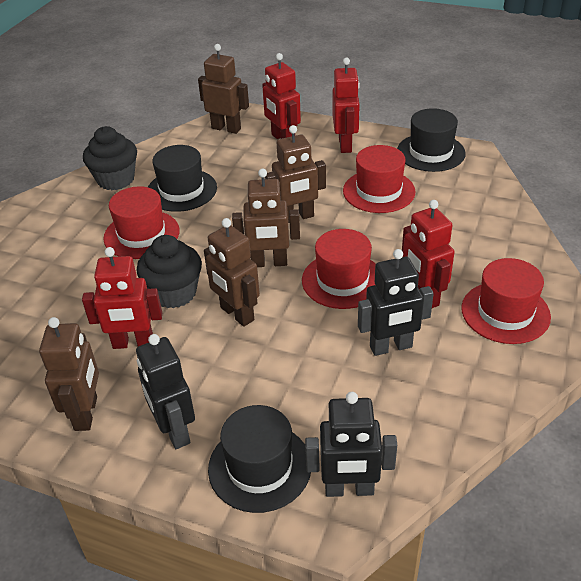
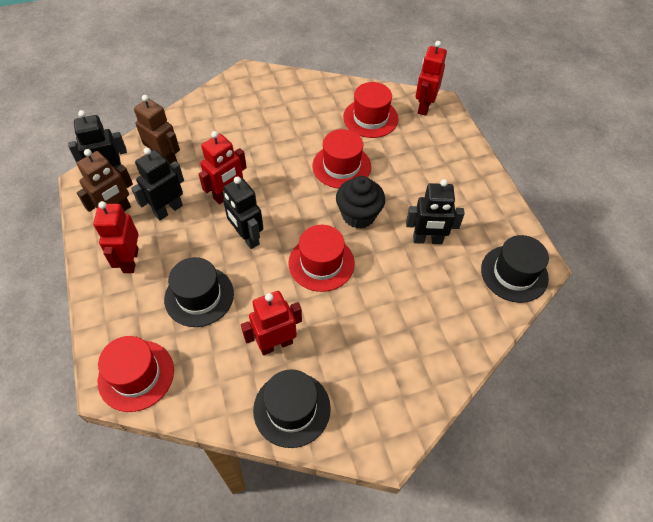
black cupcake: [83,126,137,190] [137,235,202,308] = 2 -> [336,176,385,229] = 1
black robot: [136,334,195,449] [305,392,397,497] [358,249,434,356] = 3 -> [68,110,127,170] [131,148,184,220] [223,176,263,249] [406,179,465,244] = 4
brown robot: [39,317,99,431] [198,44,249,134] [204,218,260,327] [232,169,300,267] [265,125,326,223] = 5 -> [77,149,133,212] [134,95,180,166] = 2

